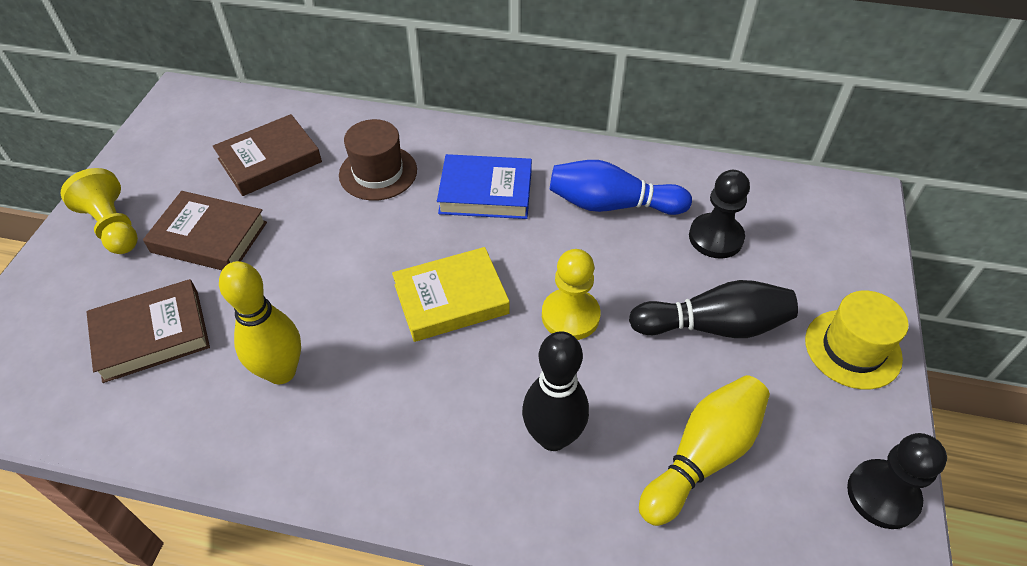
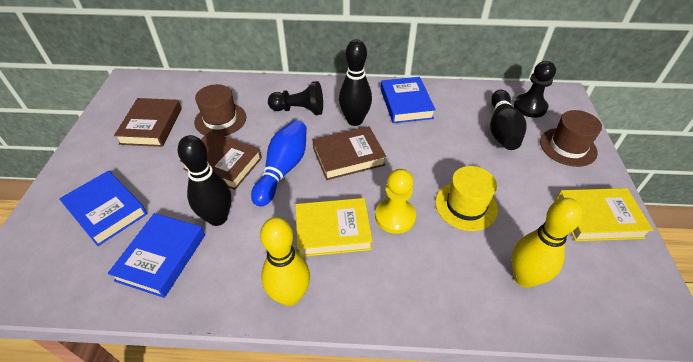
black bowling pin: [522,331,589,451] [629,280,798,338] = 2 -> [178,135,231,226] [339,39,372,126] [490,90,526,150] = 3
blue book: [437,154,532,219] = 1 -> [59,171,147,246] [108,213,205,298] [381,77,436,123] = 3
brown hat: [339,119,417,201] = 1 -> [194,84,246,136] [540,110,602,167] = 2
yellow book: [392,247,510,342] = 1 -> [296,198,373,257] [556,188,653,241] = 2
yellow pawn: [60,168,138,254] [542,249,601,340] = 2 -> [375,169,416,234] = 1

